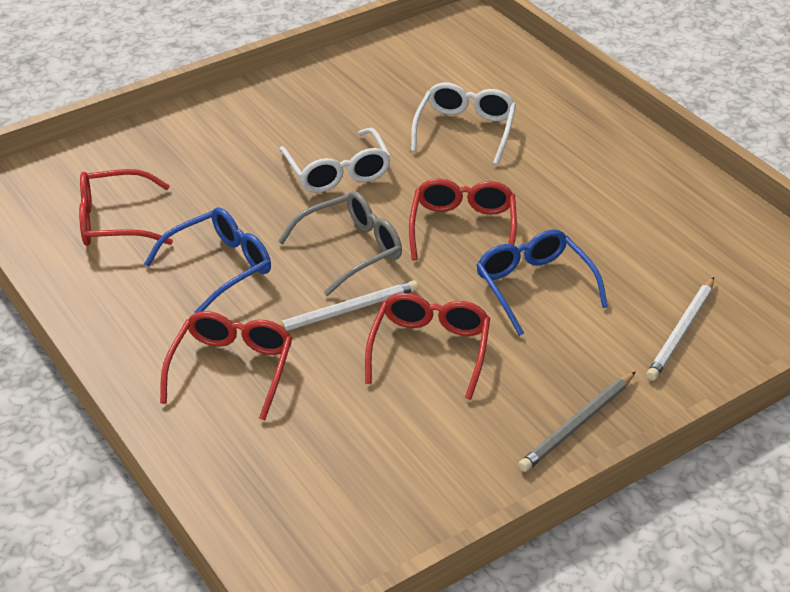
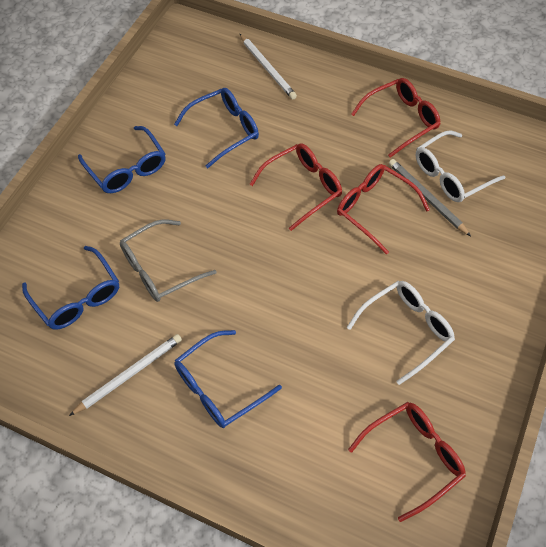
blue glasses: [144,207,271,313] [476,229,608,336] = 2 -> [22,246,119,330] [78,126,166,193] [174,88,259,169] [174,330,282,428] = 4

